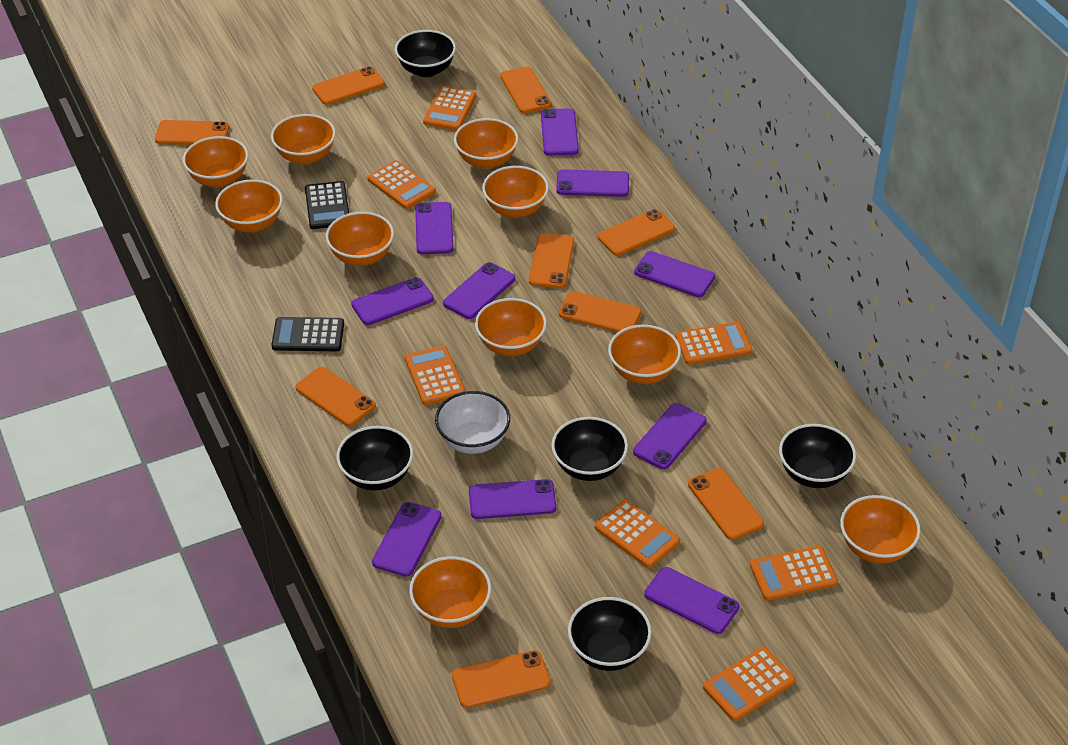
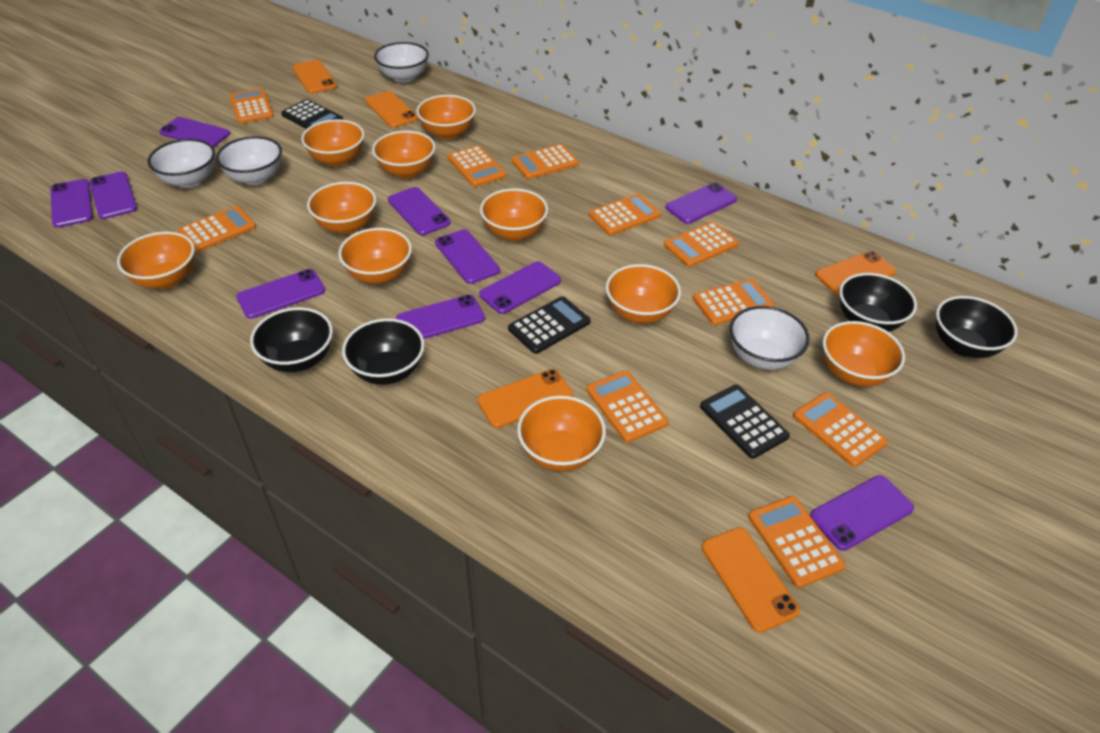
black bowl: [336,426,413,490] [395,30,456,77] [551,417,628,481] [568,597,652,671] [779,424,856,488] = 5 -> [250,307,333,372] [342,318,425,385] [839,273,917,332] [936,296,1018,358] = 4
black calculator: [271,317,344,351] [305,181,349,229] = 2 -> [281,99,343,129] [508,296,591,354] [700,385,790,459] = 3
orange calculator: [367,160,436,209] [405,346,465,405] [423,86,476,131] [595,500,680,568] [675,322,753,365] [703,647,796,721] [750,546,838,601] = 7 -> [178,206,256,252] [229,88,274,124] [448,145,506,187] [512,144,579,179] [586,371,668,443] [589,194,661,235] [664,222,739,267] [693,279,774,325] [748,496,846,588] [793,392,888,467] = 10
orange phone: [155,120,229,145] [295,367,376,426] [312,66,385,105] [452,650,551,708] [500,66,552,113] [529,233,574,288] [559,291,641,332] [597,209,675,256] [688,468,764,540] = 9 -> [292,60,337,94] [365,91,418,128] [477,369,574,428] [702,527,800,633] [815,251,896,295] = 5
white bowl: [435,391,510,454] = 1 -> [148,139,215,188] [216,136,282,185] [374,42,429,83] [730,306,810,370] = 4

